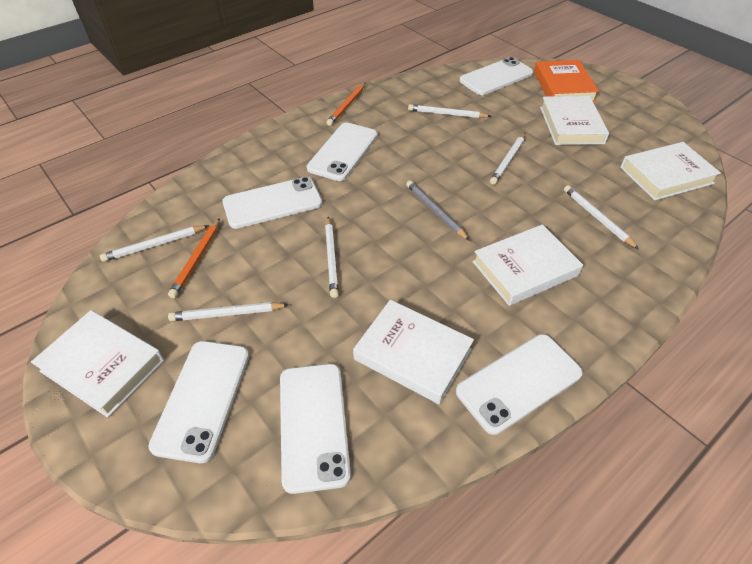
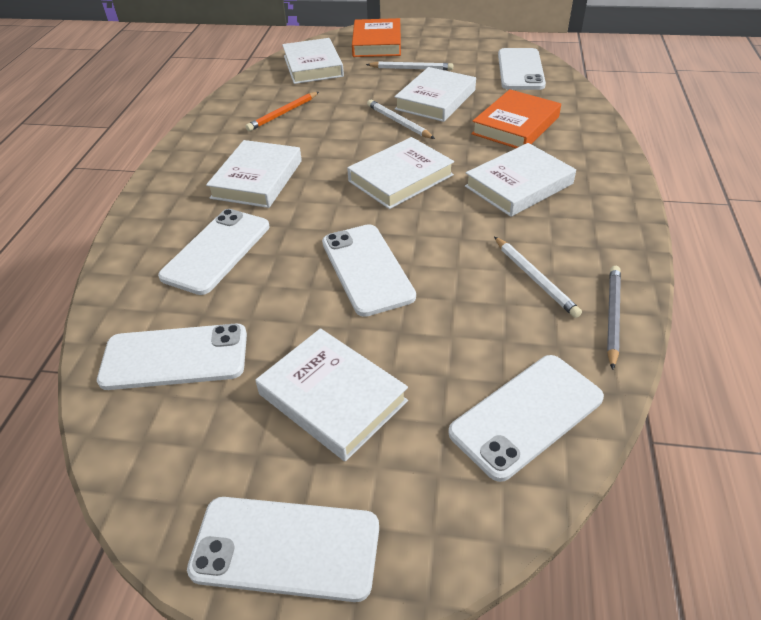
orange book: [534,60,599,102] = 1 -> [352,18,401,57] [471,89,561,148] = 2
orange pencil: [168,218,220,298] [326,82,366,126] = 2 -> [245,92,319,131] = 1
white book: [31,310,164,418] [353,300,474,404] [472,224,583,306] [540,96,609,145] [620,142,721,200] = 5 -> [206,140,302,208] [256,328,408,461] [282,38,344,84] [347,137,454,209] [395,67,476,122] [465,143,576,217] = 6
white pencil: [100,225,209,262] [168,302,289,321] [325,217,339,298] [408,104,491,118] [490,133,525,185] [564,185,639,249] = 6 -> [366,61,453,70] [367,100,435,139] [494,237,582,318] = 3

